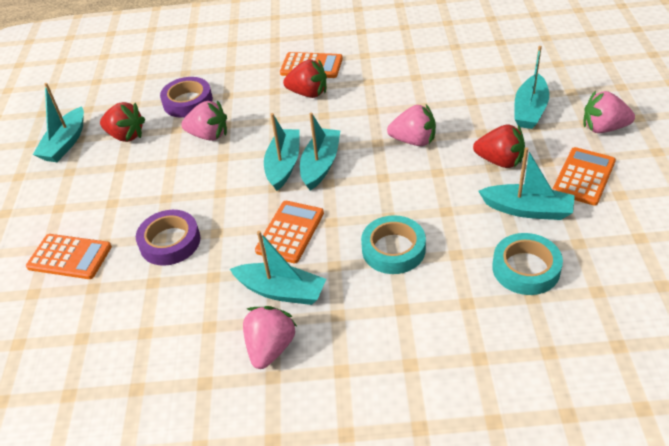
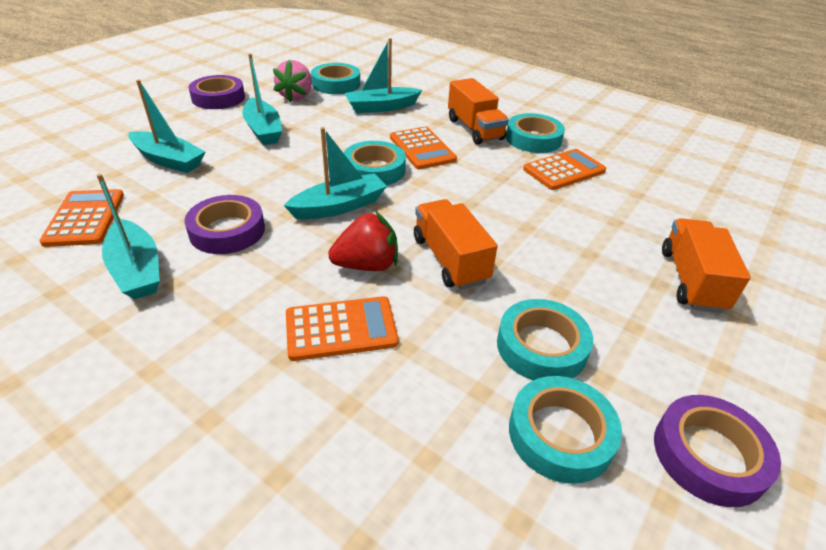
orange truck: none = 0 -> [414,199,498,290] [448,78,509,145] [662,218,751,313] = 3
pink strawberry: [181,100,227,141] [243,306,297,369] [387,104,436,146] [583,90,635,133] = 4 -> [273,60,312,103] = 1
purple tape: [136,210,200,266] [160,77,213,118] = 2 -> [184,195,265,254] [189,75,245,109] [654,395,781,507] = 3
red strawberry: [100,102,145,142] [283,59,327,98] [473,124,525,168] = 3 -> [328,212,398,271] = 1
turquoise boat: [33,83,84,162] [230,231,326,305] [264,113,300,191] [300,112,340,191] [478,147,575,220] [514,46,549,129] = 6 -> [97,174,160,299] [128,79,206,173] [242,53,282,145] [284,127,387,220] [344,38,422,113] = 5
turquoise tape: [361,215,426,274] [492,233,563,295] = 2 -> [311,63,360,94] [344,141,406,186] [497,299,593,380] [506,113,565,153] [509,376,622,484] = 5

